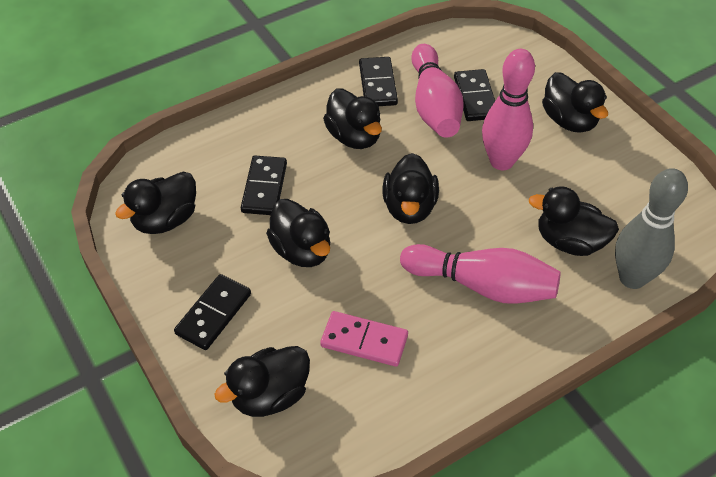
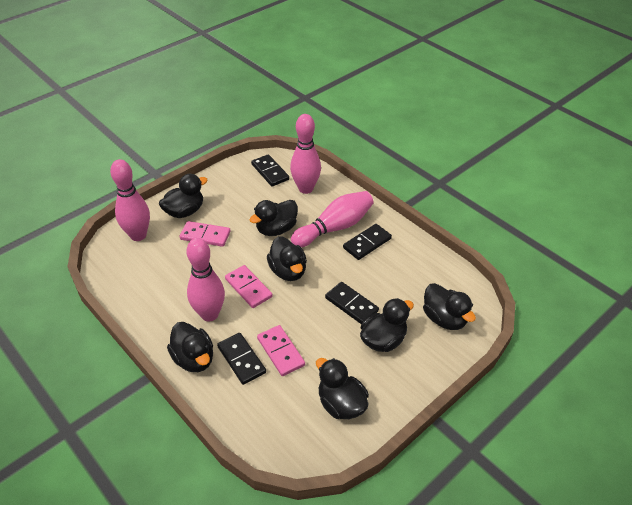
grey bowling pin: [615,168,688,289] = 1 -> none = 0
pink bowling pin: [400,244,561,304] [411,44,464,138] [482,49,535,170] = 3 -> [110,159,150,241] [186,238,225,322] [290,114,321,194] [291,191,374,247] = 4
pink domino: [320,311,408,367] = 1 -> [180,221,230,247] [225,265,273,308] [257,325,305,376] = 3

